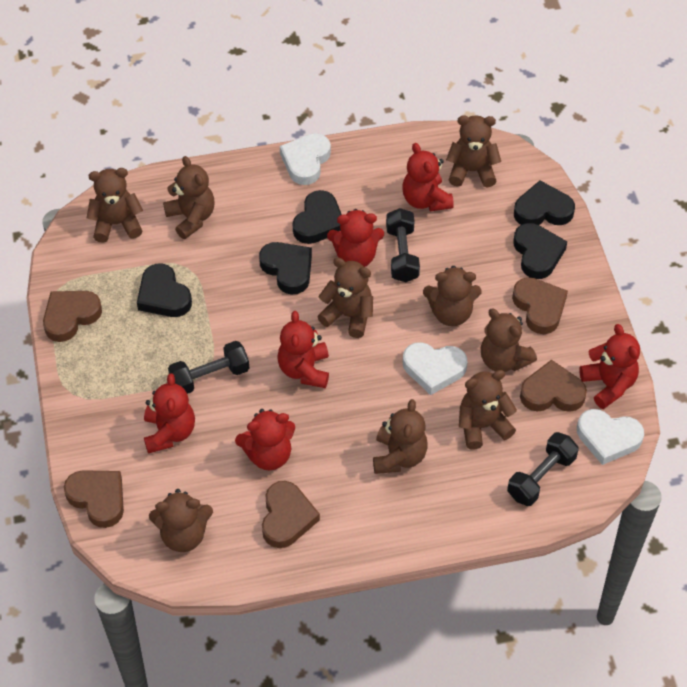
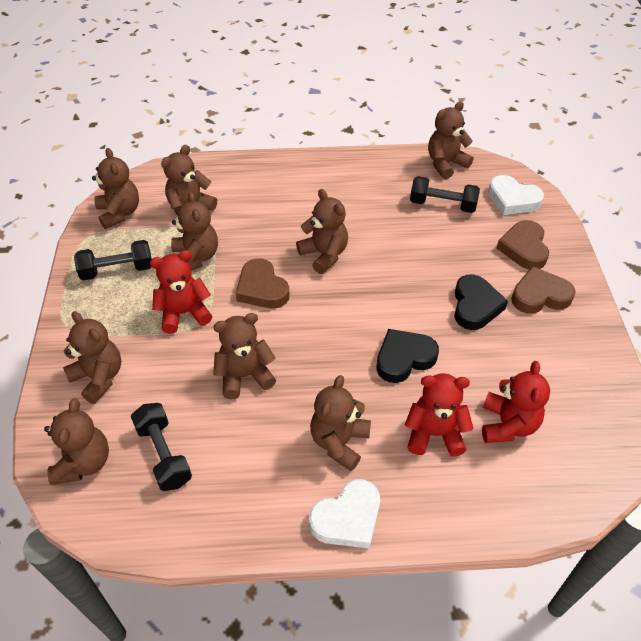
black heart: [137,264,192,317] [259,242,312,295] [293,190,342,244] [513,223,567,279] [514,180,575,225] = 5 -> [376,329,439,383] [454,274,508,330] = 2
brown heart: [43,291,102,342] [64,470,124,528] [262,481,320,548] [512,277,568,334] [520,360,587,412] = 5 -> [236,258,290,309] [496,220,549,270] [511,266,576,314] = 3
red teddy bear: [144,373,195,454] [235,409,295,470] [277,311,329,388] [327,209,384,267] [402,143,454,211] [579,324,640,409] = 6 -> [150,250,212,334] [405,373,474,457] [482,361,550,443] = 3
white heart: [280,133,331,185] [403,342,467,395] [577,409,644,465] = 3 -> [309,479,380,549] [488,175,544,215] = 2

